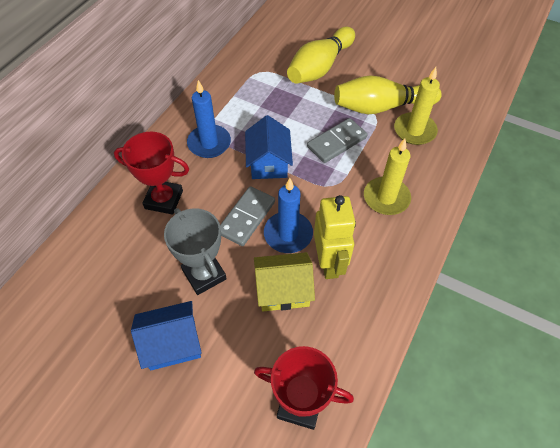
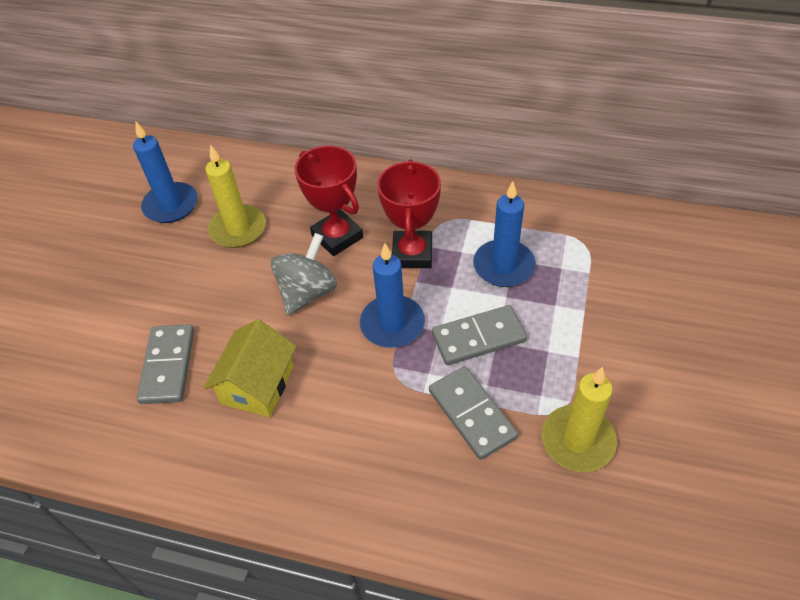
blue candle: [187,80,231,158] [264,178,313,253] = 2 -> [133,121,198,223] [360,243,425,348] [473,181,536,287] = 3
blue house: [131,301,202,370] [245,115,293,179] = 2 -> none = 0
grey domino: [220,186,275,246] [307,118,368,163] = 2 -> [137,324,194,404] [429,366,518,460] [432,305,527,365] = 3
grey spinning top: none = 0 -> [271,233,337,315] = 1
grey trophy: [164,208,227,295] = 1 -> none = 0
yellow bowling pin: [287,27,355,84] [334,75,442,114] = 2 -> none = 0
yellow robot: [314,195,356,279] = 1 -> none = 0

